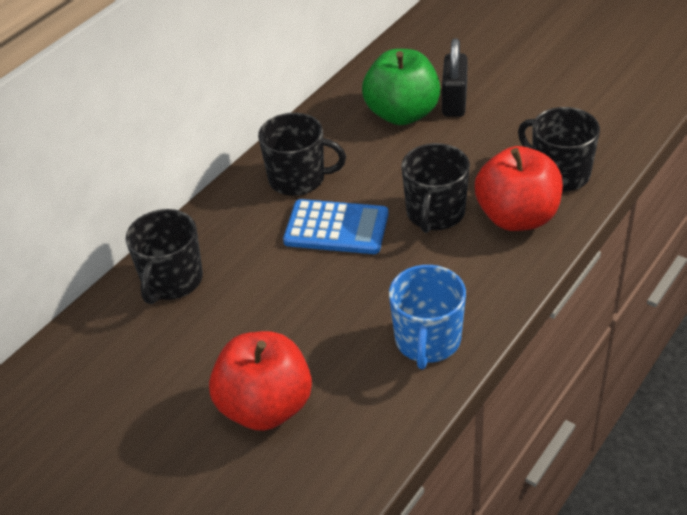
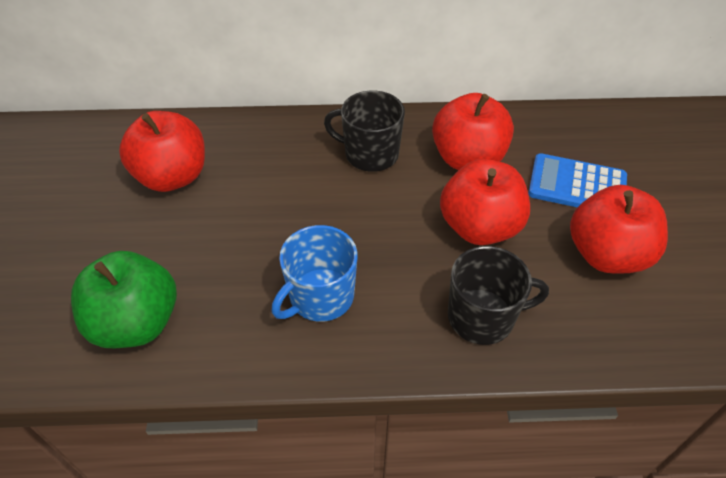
black mug: [125,209,203,304] [258,113,346,196] [401,143,470,233] [518,107,600,192] = 4 -> [324,91,405,172] [448,246,549,345] = 2
black padlock: [442,38,468,117] = 1 -> none = 0
red apple: [209,331,312,431] [475,146,563,231] = 2 -> [119,111,205,192] [432,93,514,170] [440,159,530,245] [570,185,668,274] = 4

